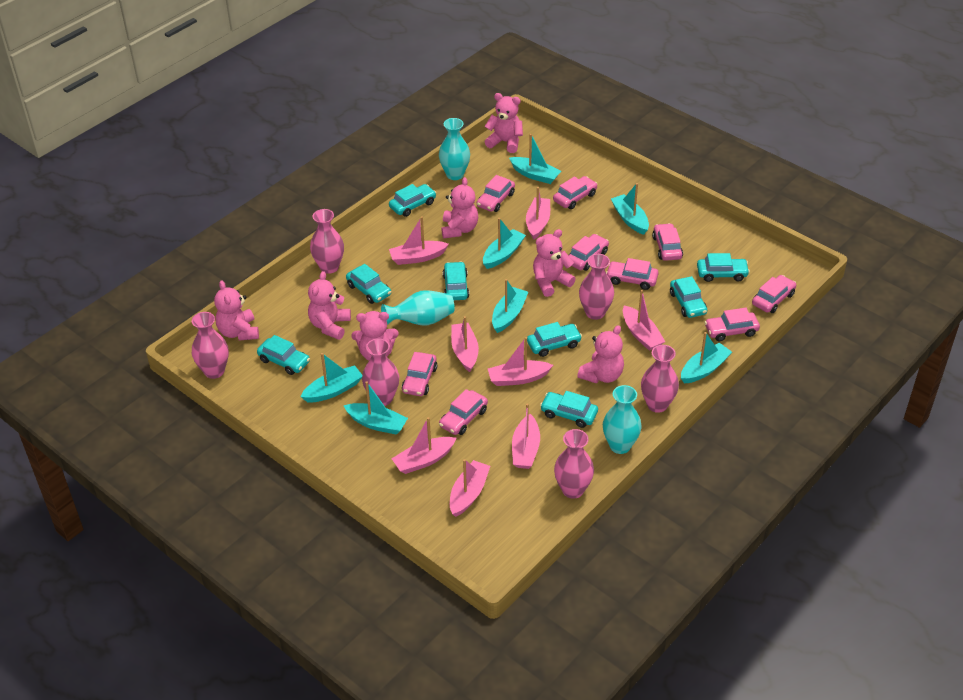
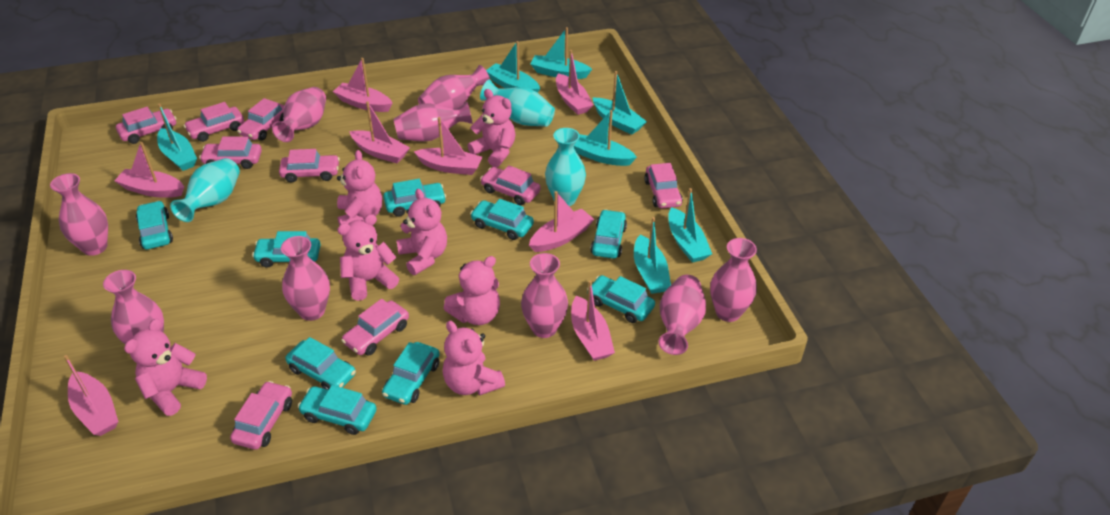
pink vase: [192,312,229,379] [310,209,344,274] [362,338,399,406] [554,429,594,499] [579,254,614,320] [641,345,679,413] = 6 -> [50,173,108,256] [103,270,164,344] [272,87,326,142] [281,236,330,321] [394,101,473,142] [418,65,490,109] [521,253,568,338] [658,275,706,355] [710,238,757,322] = 9
turquoise car: [257,335,310,375] [346,264,391,304] [389,184,436,217] [443,262,469,300] [527,322,582,357] [540,391,598,428] [670,276,707,318] [697,253,750,282] = 8 -> [136,201,173,249] [252,231,321,268] [285,337,356,390] [298,385,377,435] [382,342,440,405] [383,179,446,217] [470,199,534,240] [587,275,655,323] [590,209,627,259] = 9

